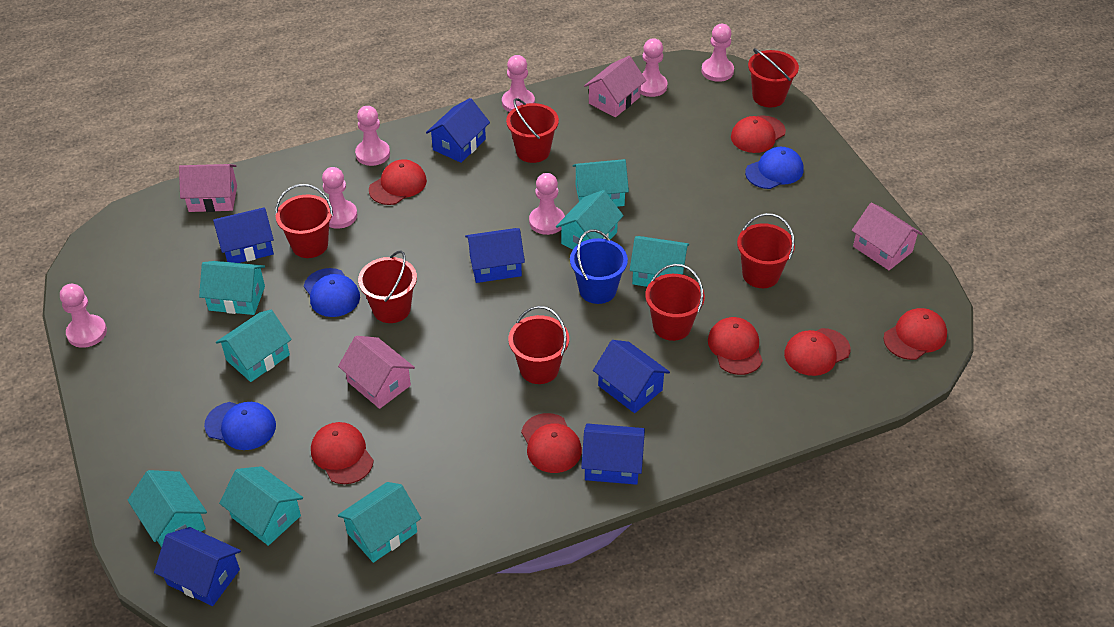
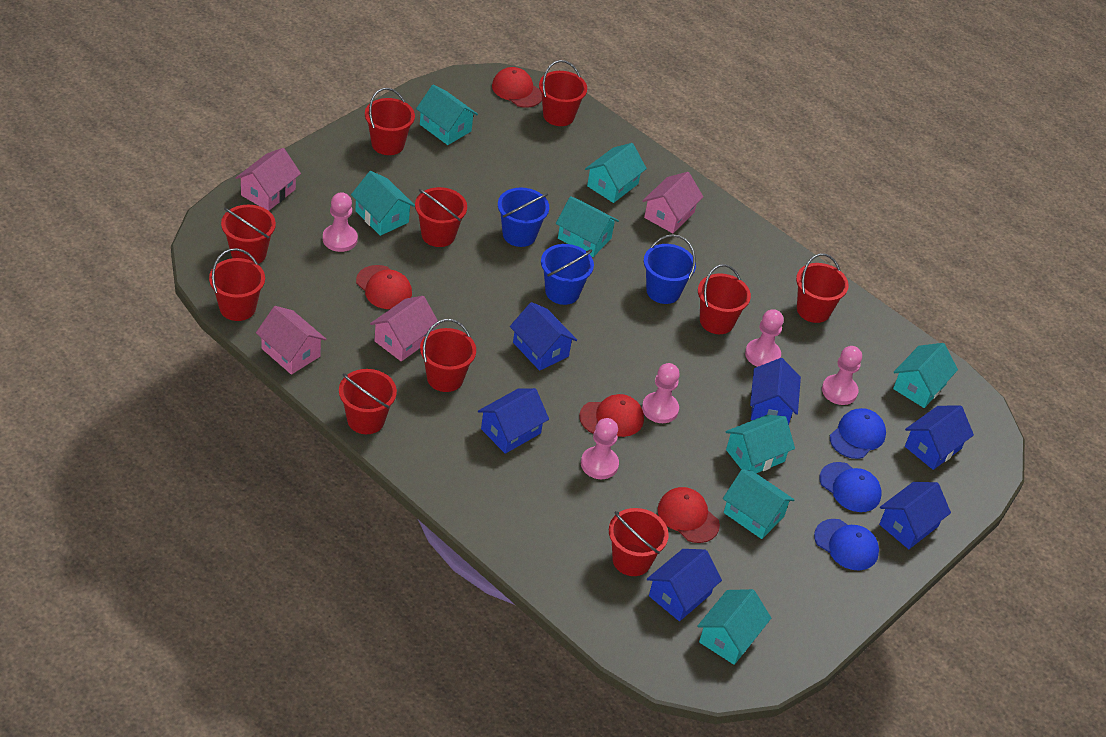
blue bucket: [570,229,628,304] = 1 -> [498,188,549,247] [541,244,594,305] [644,234,696,304] = 3
pink pawn: [60,284,107,348] [322,167,358,229] [355,106,390,166] [502,55,535,112] [529,173,565,235] [640,38,667,97] [701,24,734,82] = 7 -> [323,192,358,252] [581,418,619,479] [642,363,680,423] [745,309,784,367] [822,346,862,405] = 5
red bucket: [275,184,333,258] [358,251,417,323] [506,98,559,163] [508,306,569,384] [645,264,705,341] [737,213,795,288] [748,48,799,108] = 7 -> [209,248,265,321] [221,205,276,264] [339,369,397,434] [365,88,415,155] [415,187,467,247] [420,319,476,392] [539,60,587,126] [609,508,669,576] [698,264,751,334] [796,254,849,323] = 10
red cap: [311,422,374,484] [369,159,427,205] [521,413,582,473] [708,317,763,375] [731,115,786,153] [784,328,850,376] [883,308,947,360] = 7 -> [356,265,412,309] [492,67,542,108] [579,394,644,437] [658,487,720,543] = 4

